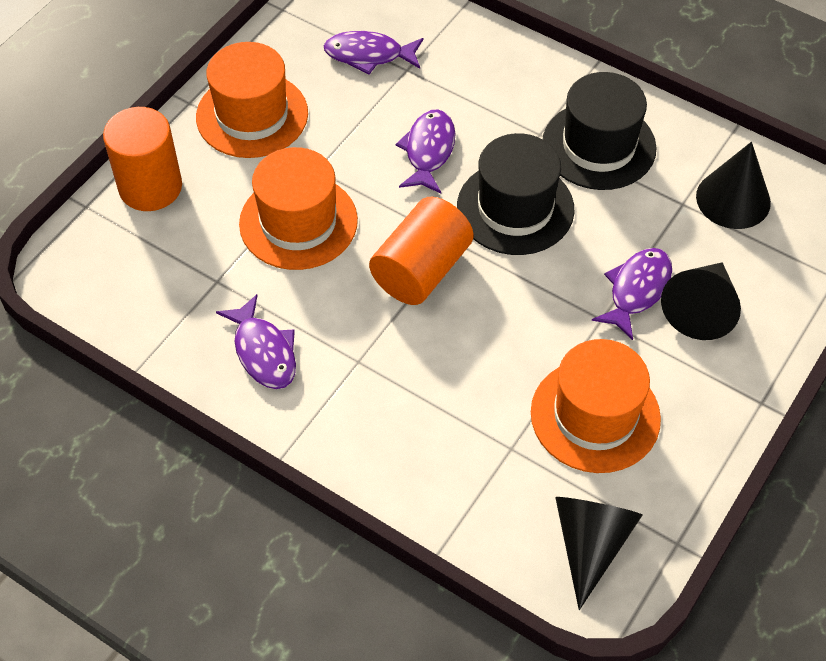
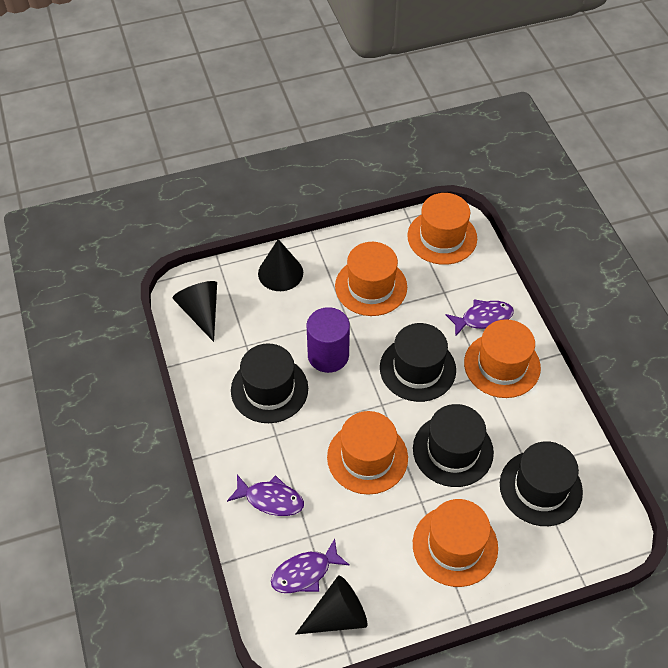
black hat: [457,133,575,255] [543,72,657,190] = 2 -> [231,343,308,423] [380,323,456,402] [413,404,494,487] [500,441,583,526] = 4
orange cylinder: [103,107,182,211] [369,197,474,305] = 2 -> none = 0
orange hat: [196,42,308,158] [239,147,358,270] [531,339,661,473] = 3 -> [327,411,408,495] [335,242,407,316] [407,193,477,265] [413,499,498,587] [464,319,541,398] = 5
purple cylinder: none = 0 -> [307,307,350,373] = 1
purple fish: [216,294,296,389] [324,31,423,74] [396,109,455,193] [592,248,672,340] = 4 -> [227,475,304,516] [271,539,349,593] [446,299,514,337] = 3

